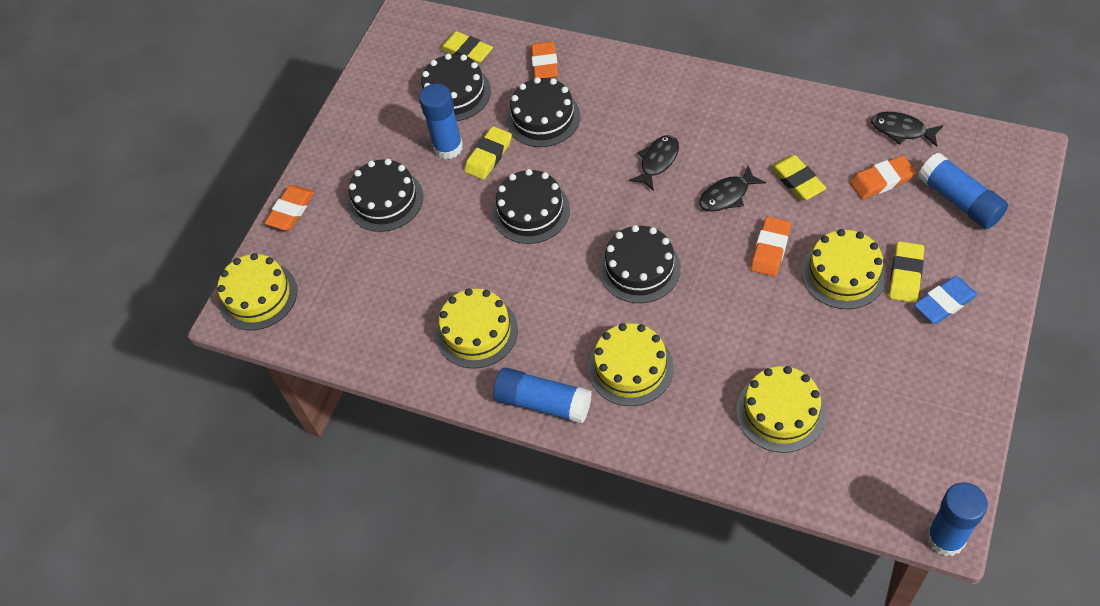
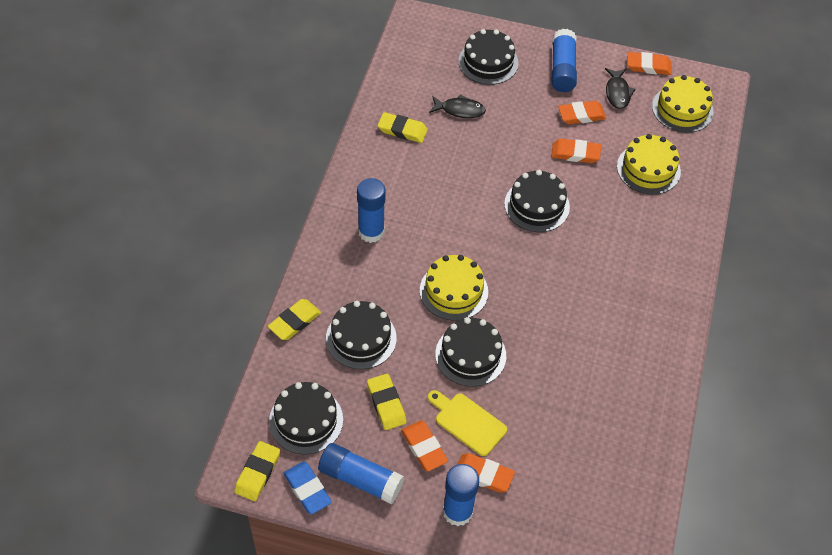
black fish: [629,135,679,191] [699,166,766,211] [871,112,944,147] = 3 -> [429,94,486,118] [605,68,635,109] = 2
orange eraser: [265,185,315,230] [531,41,558,78] [751,217,791,276] [850,155,916,199] = 4 -> [401,420,448,471] [457,453,515,493] [551,139,601,163] [558,101,606,124] [627,52,672,75] = 5
yellow cake: [217,253,297,331] [436,288,518,369] [588,323,674,406] [736,366,826,453] [802,229,887,309] = 5 -> [420,255,488,321] [617,134,681,194] [652,75,714,133] = 3
yellow cutting board: none = 0 -> [428,390,507,456] = 1

